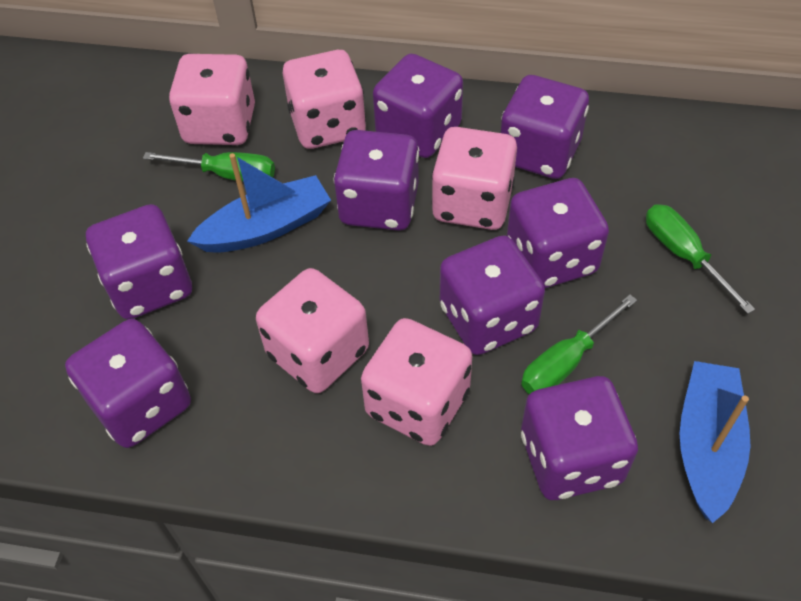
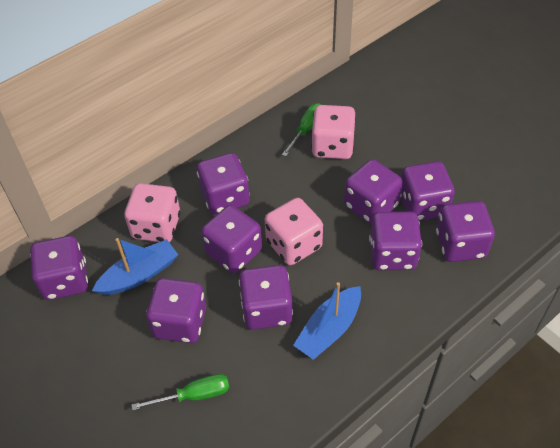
green screwdriver: [143,152,275,182] [521,294,637,394] [646,204,755,314] = 3 -> [131,374,229,411] [282,103,321,156] = 2
pink dice: [169,54,255,145] [256,268,369,393] [283,50,366,149] [361,318,472,446] [431,127,517,230] = 5 -> [124,183,180,242] [265,198,323,265] [311,105,356,159] = 3
purple dice: [65,319,191,448] [86,204,192,320] [334,130,419,231] [373,54,463,158] [440,236,545,355] [501,75,589,179] [507,178,609,288] [521,376,638,500] = 8 -> [30,236,88,300] [146,278,206,343] [197,153,250,215] [201,205,262,273] [239,265,293,330] [344,159,403,224] [369,212,422,270] [400,161,455,221] [436,201,495,262] = 9

